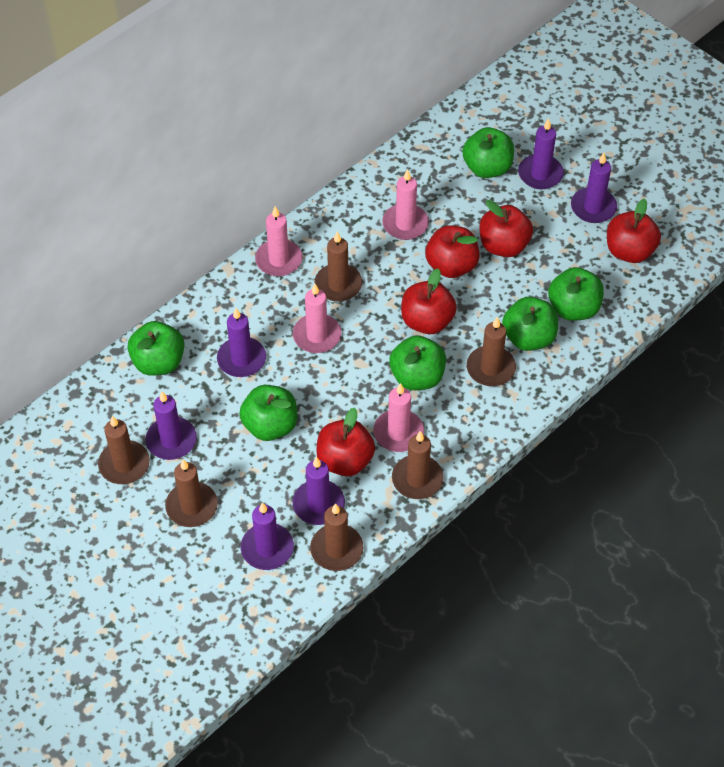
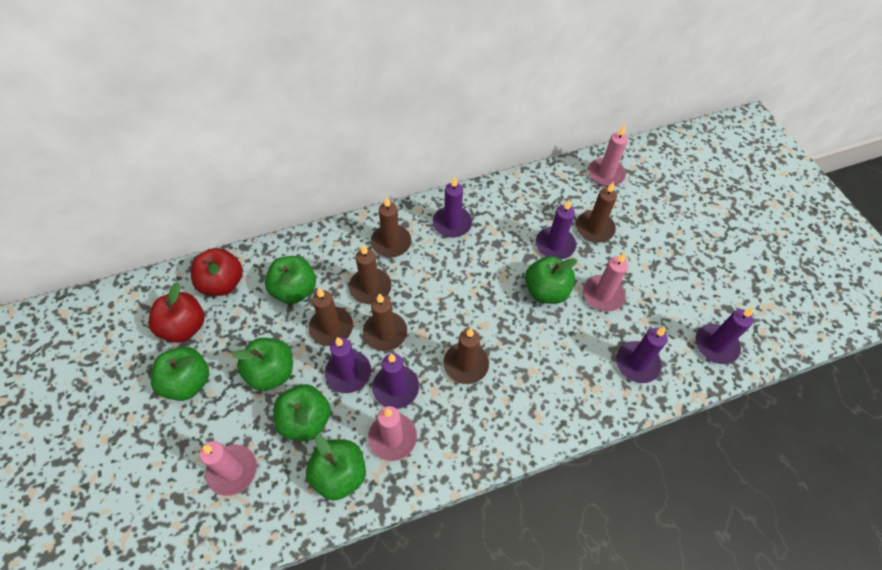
red apple: [316,408,375,476] [401,269,457,334] [425,225,480,278] [479,200,533,257] [607,199,661,263] = 5 -> [149,282,204,343] [191,248,243,296] = 2

